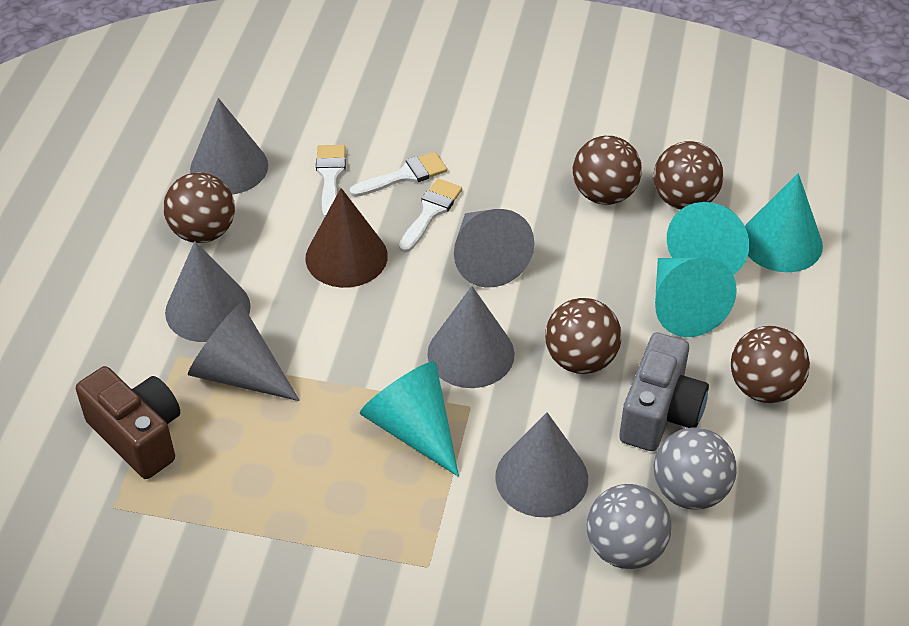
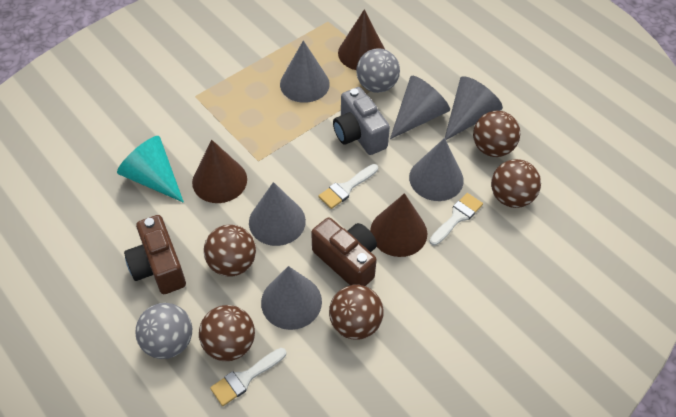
brown camera: [76,366,180,479] = 1 -> [124,215,186,294] [311,217,377,286] = 2
brown cone: [305,188,388,288] = 1 -> [192,140,247,203] [338,9,385,70] [370,193,427,257] = 3
turquoise cone: [360,361,459,477] [655,258,736,337] [667,202,749,275] [745,173,823,272] = 4 -> [117,136,184,203] = 1

